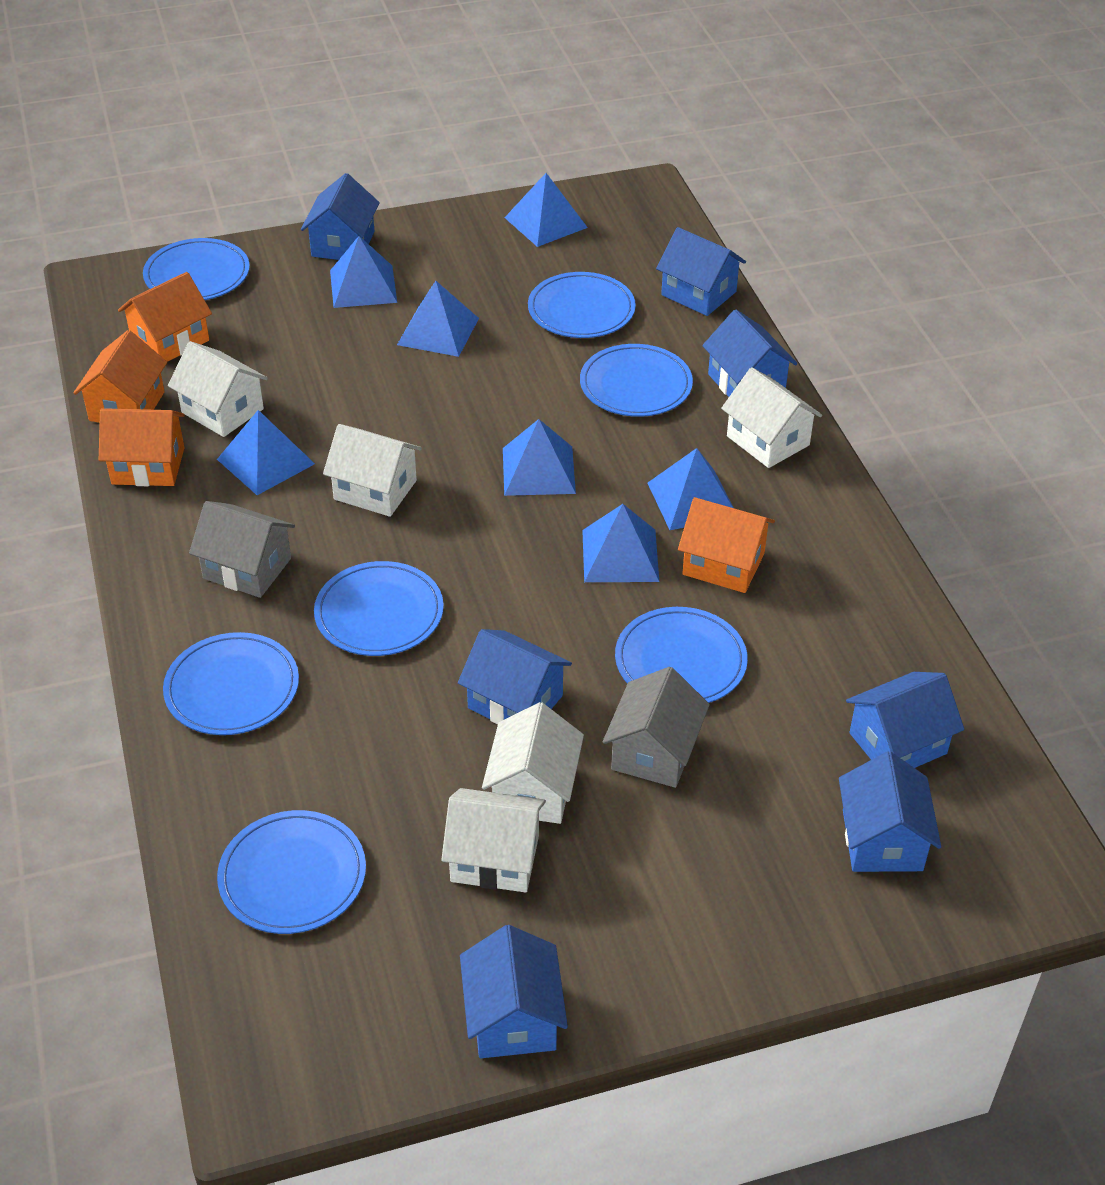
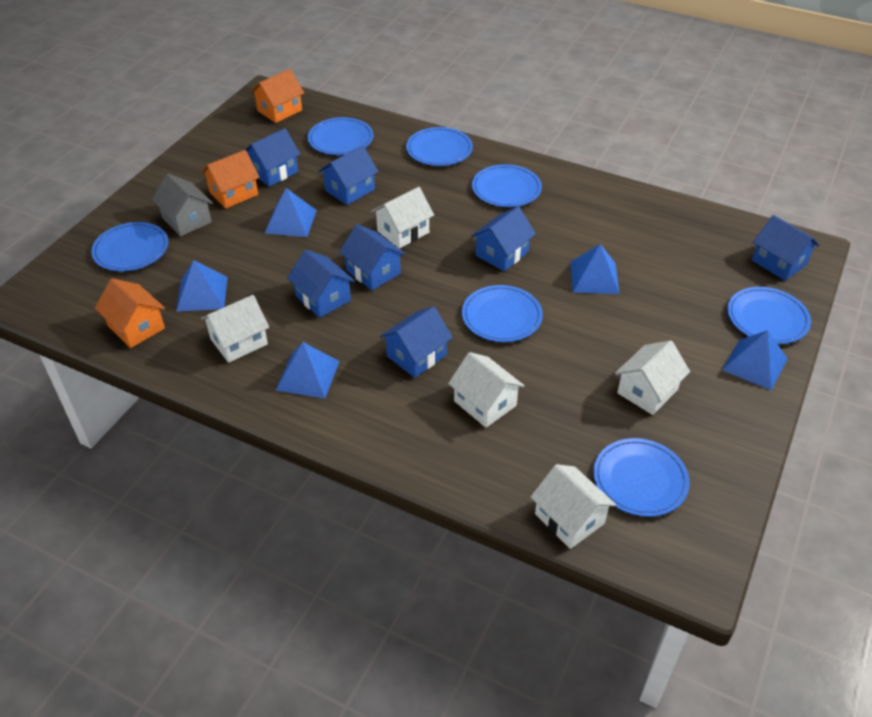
blue pyramid: [217,410,315,495] [330,236,397,308] [397,281,479,357] [503,419,576,496] [505,173,588,247] [582,504,659,582] [648,448,734,530] = 7 -> [176,260,228,312] [265,188,317,237] [276,342,340,399] [570,244,620,294] [722,330,788,390] = 5
grey house: [189,501,295,598] [603,667,710,788] = 2 -> [152,174,213,236] = 1
orange house: [74,330,167,423] [99,408,185,486] [118,272,212,362] [678,497,775,593] = 4 -> [95,278,165,348] [201,150,260,209] [250,69,304,123] = 3

